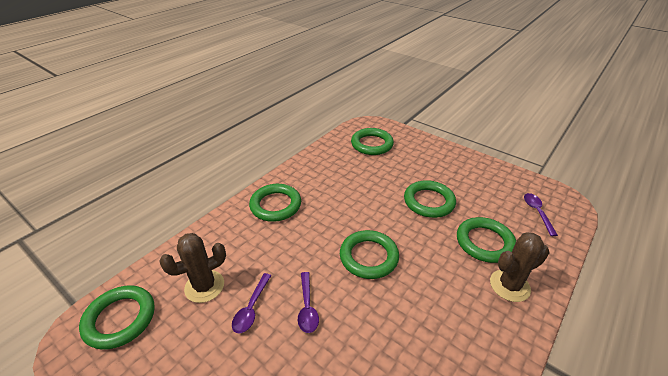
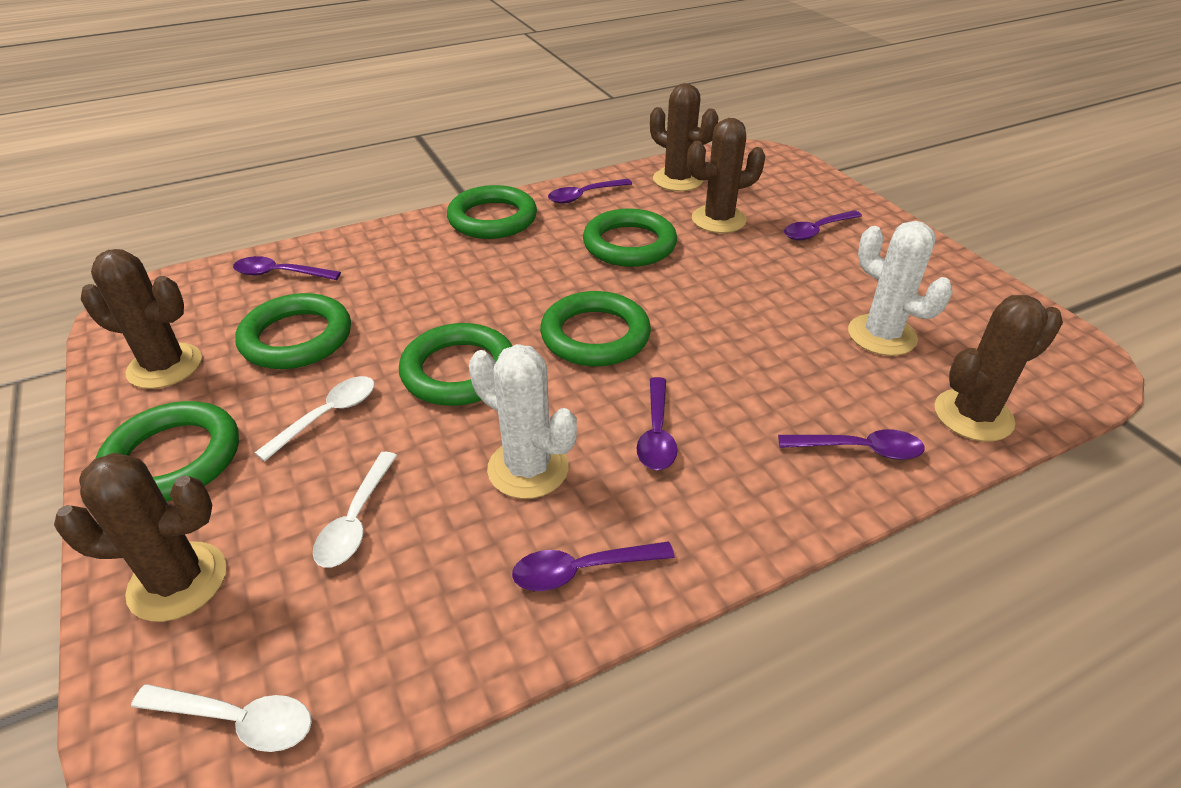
brown cactus: [159,233,226,303] [490,233,550,302] = 2 -> [54,452,226,622] [81,249,202,389] [650,83,718,191] [687,118,765,233] [934,295,1063,442] = 5
purple spoon: [232,273,271,333] [298,272,319,333] [524,193,558,236] = 3 -> [233,256,341,280] [512,542,675,591] [548,179,632,204] [636,377,677,470] [778,429,925,460] [784,210,862,240] = 6
white cactus: none = 0 -> [469,344,577,499] [848,221,953,356] = 2
white spoon: none = 0 -> [131,684,312,752] [255,376,375,461] [313,452,397,568] = 3

